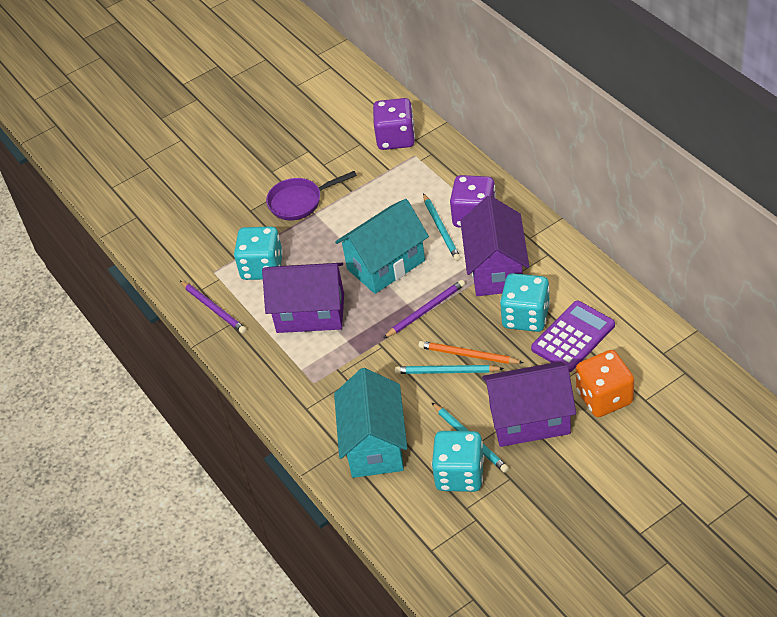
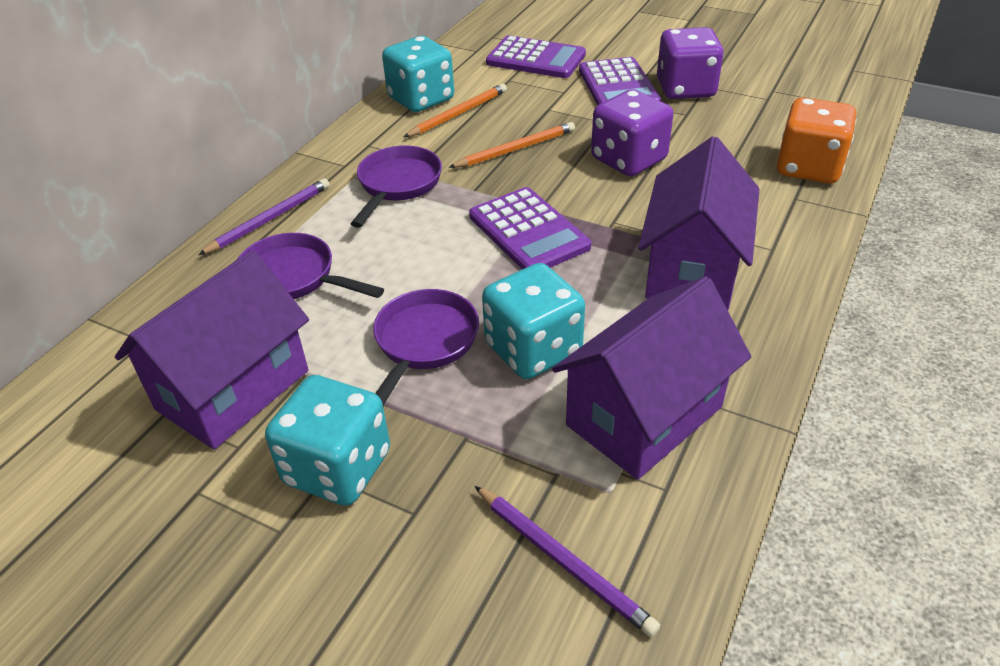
orange pencil: [418,341,524,364] = 1 -> [404,84,507,137] [449,122,575,168] = 2
purple calculator: [531,301,615,372] = 1 -> [469,187,591,269] [486,35,586,78] [579,57,661,105] = 3
purple pan: [266,171,357,220] = 1 -> [237,233,384,299] [351,146,442,228] [373,289,479,405] = 3
turquoise house: [334,368,407,478] [335,199,429,294] = 2 -> none = 0
turquoise pencil: [395,365,504,374] [423,193,461,261] [432,403,509,473] = 3 -> none = 0

